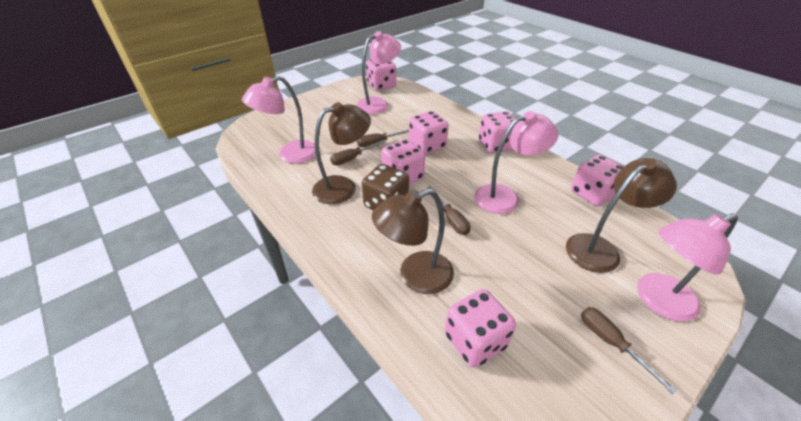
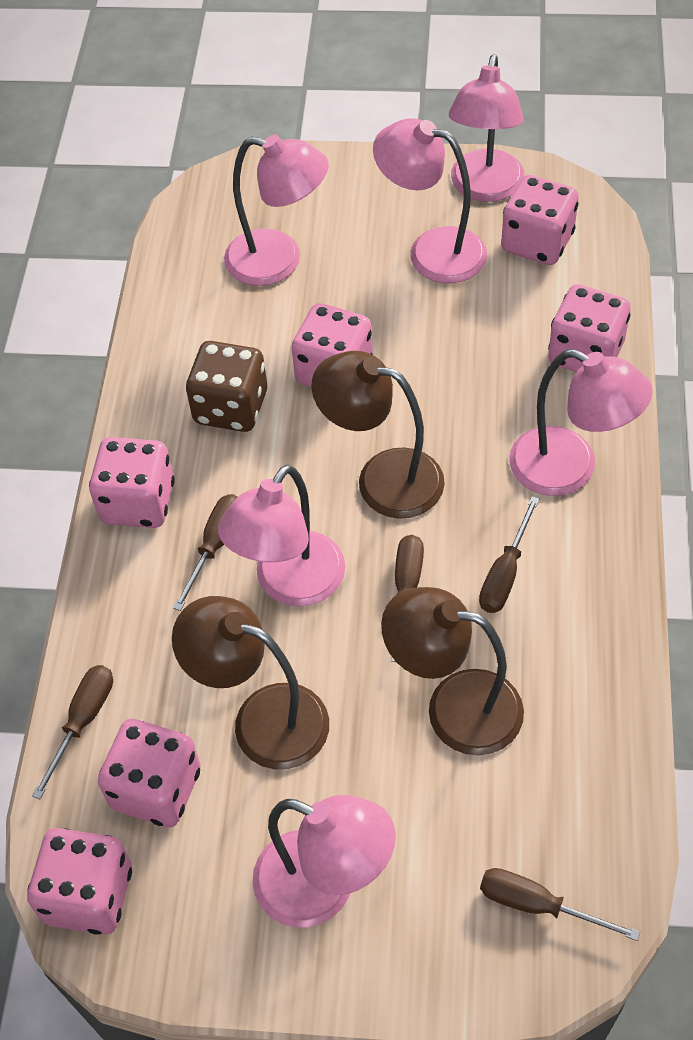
brown screwdriver: [330,140,386,165] [357,130,409,147] [427,186,471,235] [581,307,677,394] = 4 -> [32,665,113,799] [173,494,237,611] [391,535,424,662] [479,496,540,613] [480,868,640,941] = 5
pink lamp: [242,76,316,163] [356,31,401,114] [474,111,558,214] [637,214,738,322] = 4 -> [218,465,345,607] [224,135,329,286] [253,795,396,928] [373,118,487,283] [449,54,525,202] [509,349,653,496] = 6

